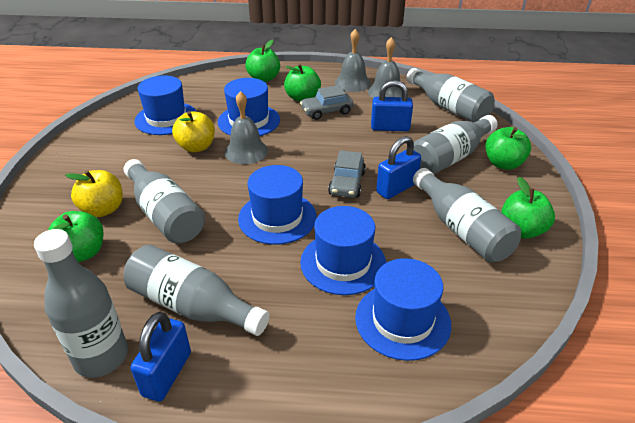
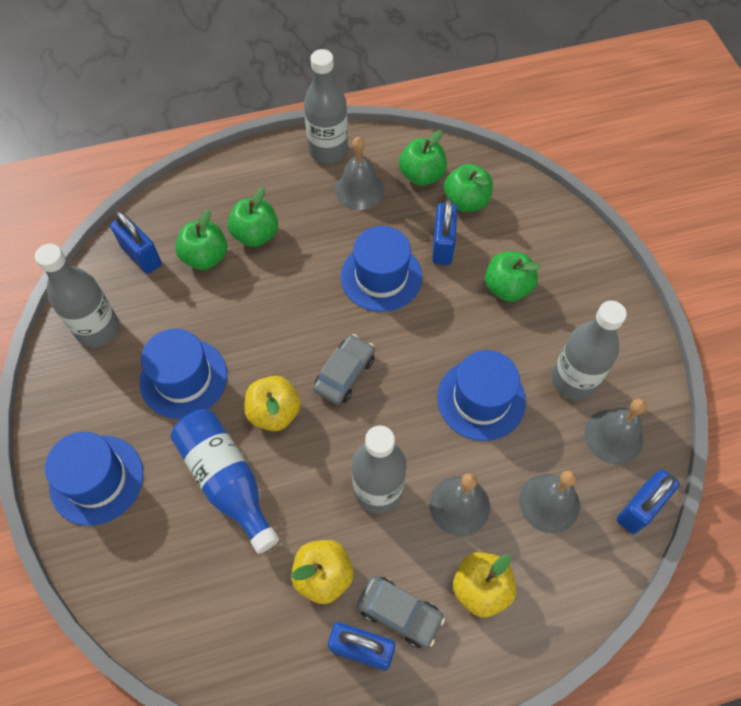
blue bottle: none = 0 -> [170,409,279,554] = 1
blue hat: [134,75,197,135] [218,78,280,136] [238,165,317,245] [300,206,386,295] [355,258,451,361] = 5 -> [45,432,143,526] [140,329,227,419] [341,226,422,312] [437,350,526,441] = 4
blue padlock: [130,312,191,401] [371,80,413,131] [376,136,421,199] = 3 -> [110,211,162,274] [328,622,395,670] [432,199,457,265] [617,469,679,534] = 4
grey bell: [225,91,268,164] [335,29,371,92] [368,37,402,98] = 3 -> [335,137,384,210] [429,474,490,536] [519,471,580,533] [584,399,646,465] = 4
grey bottle: [34,229,128,378] [124,159,205,244] [124,245,269,336] [406,68,495,122] [413,168,521,262] [414,115,498,174] = 6 -> [35,244,120,348] [304,49,348,164] [352,426,406,513] [552,301,627,400] = 4
yellow apple: [65,170,123,217] [172,111,215,152] = 2 -> [244,376,301,431] [291,540,354,604] [453,552,516,617] = 3

